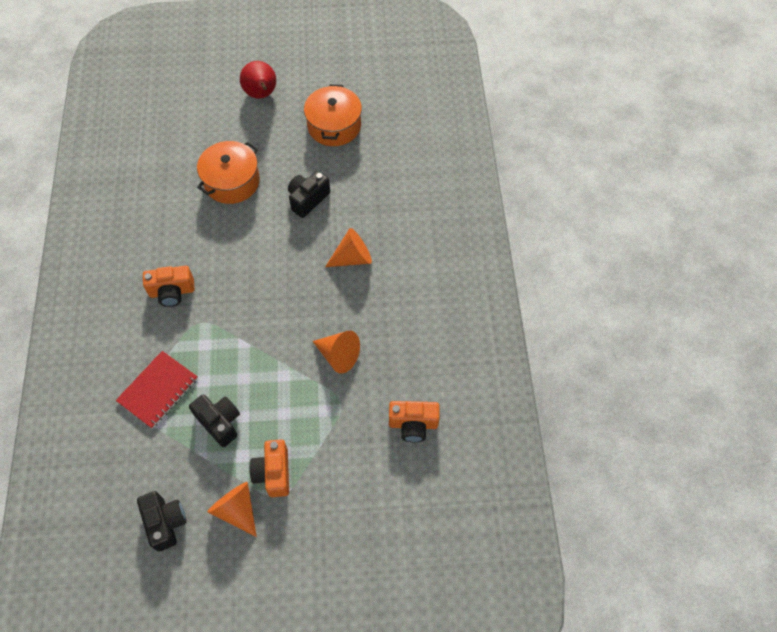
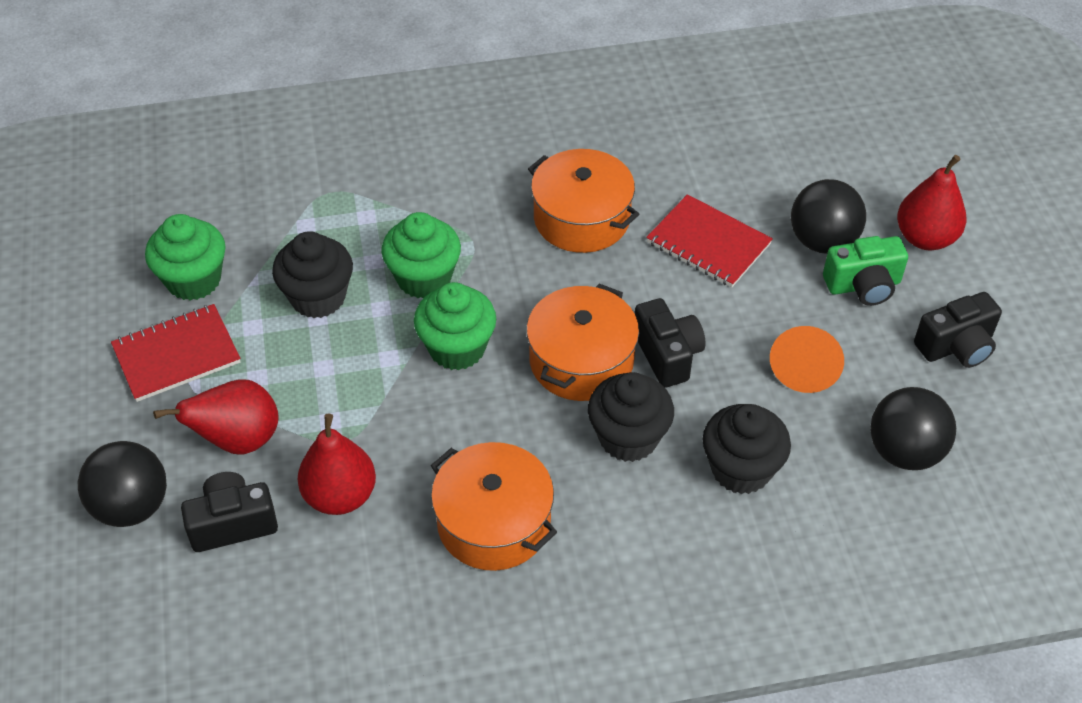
black ball: none = 0 -> [78,441,167,527] [791,179,866,254] [870,387,956,470] = 3
black cupcake: none = 0 -> [272,231,353,318] [588,372,674,462] [703,404,791,494] = 3
green camera: none = 0 -> [823,236,908,306] = 1
green cupcake: none = 0 -> [145,214,226,301] [382,212,461,298] [414,282,496,370] = 3
orange camera: [143,266,194,307] [249,439,289,497] [389,401,440,442] = 3 -> none = 0
orange cone: [207,482,257,537] [312,331,360,374] [325,228,372,267] = 3 -> [770,326,844,393] = 1
orange pot: [197,141,260,204] [304,84,362,146] = 2 -> [431,442,557,571] [526,284,639,401] [528,149,639,253] = 3
red notebook: [116,351,198,429] = 1 -> [111,304,241,402] [646,194,773,287] = 2
red pear: [240,61,276,99] = 1 -> [153,379,278,455] [298,413,376,515] [897,155,966,250] = 3

